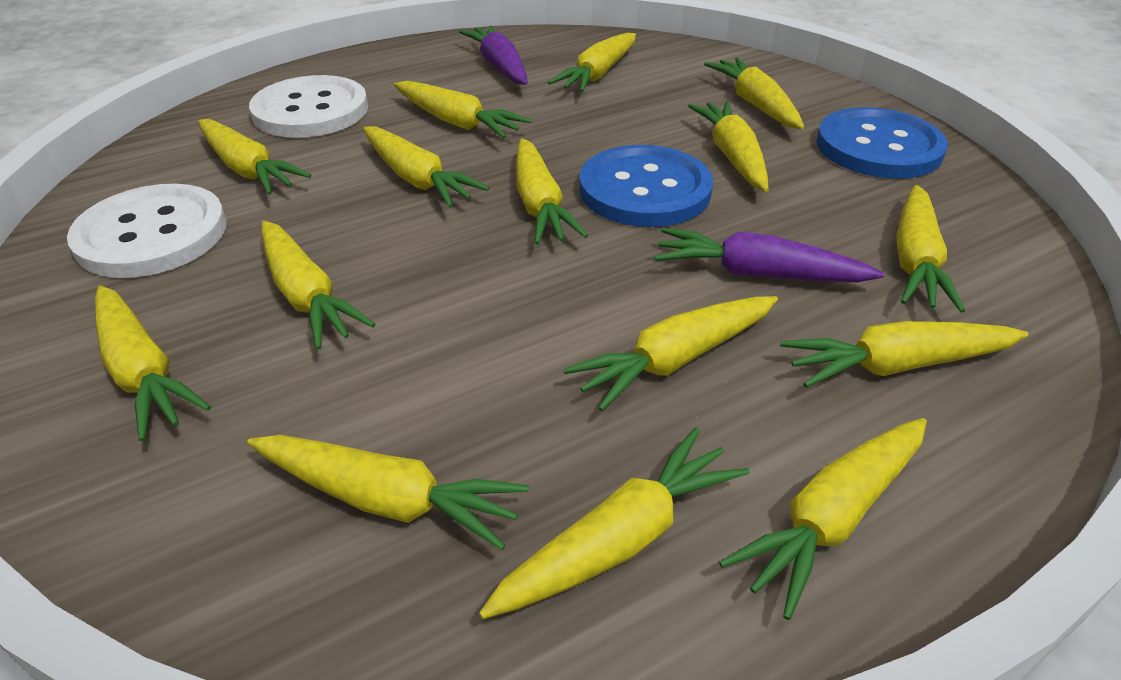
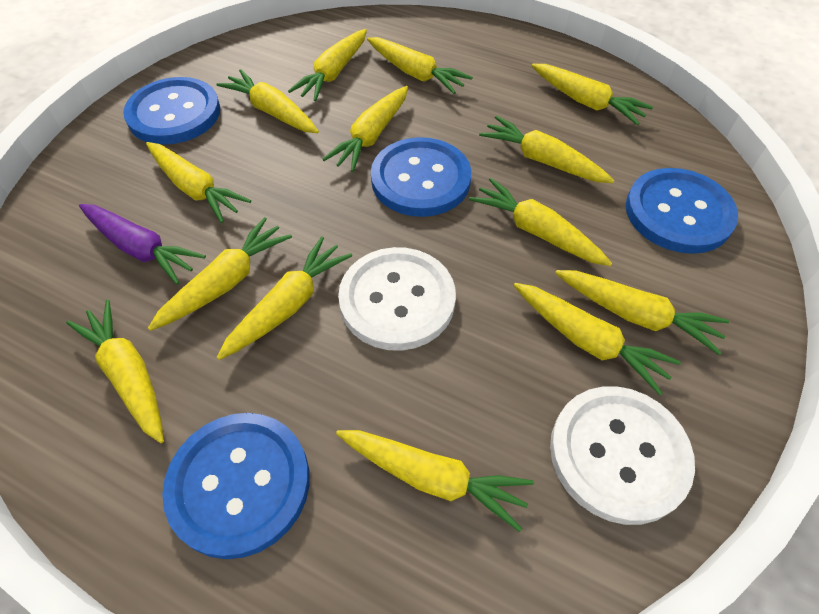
blue button: [579,145,713,227] [816,107,948,179] = 2 -> [123,77,220,145] [162,413,310,559] [371,137,471,217] [626,168,738,254] = 4
purple carrot: [459,25,528,85] [655,228,884,282] = 2 -> [79,204,206,285] = 1
yellow carrot: [95,286,211,441] [198,119,311,195] [247,435,529,550] [262,221,375,350] [363,126,489,208] [394,81,531,138] [479,428,750,619] [516,138,588,245] [548,33,636,92] [563,296,778,411] [688,101,769,192] [704,57,804,129] [719,418,927,620] [780,321,1028,388] [896,185,965,312] = 15 -> [66,300,164,443] [146,142,251,223] [148,217,292,331] [217,69,319,133] [217,236,352,360] [288,29,367,101] [322,86,408,172] [336,430,534,532] [367,37,473,94] [469,178,612,266] [479,116,615,183] [514,283,681,395] [531,64,653,125] [555,270,729,355] = 14

